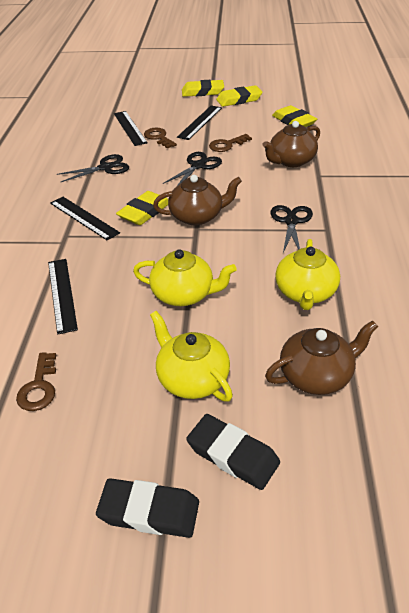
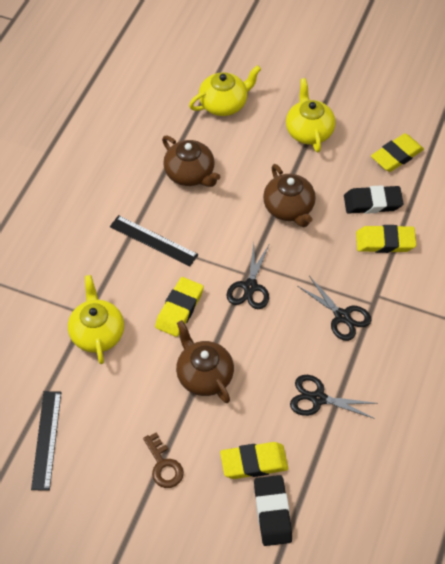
black ruler: [48,259,78,334] [50,197,120,240] [114,111,148,146] [177,105,222,140] = 4 -> [31,391,61,491] [110,215,198,266] = 2
brown key: [16,352,56,411] [144,128,177,149] [209,134,252,152] = 3 -> [143,432,184,488] = 1

